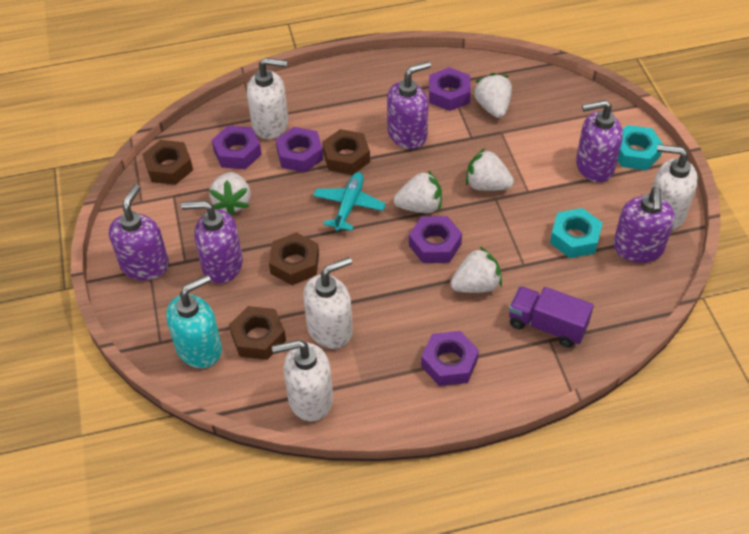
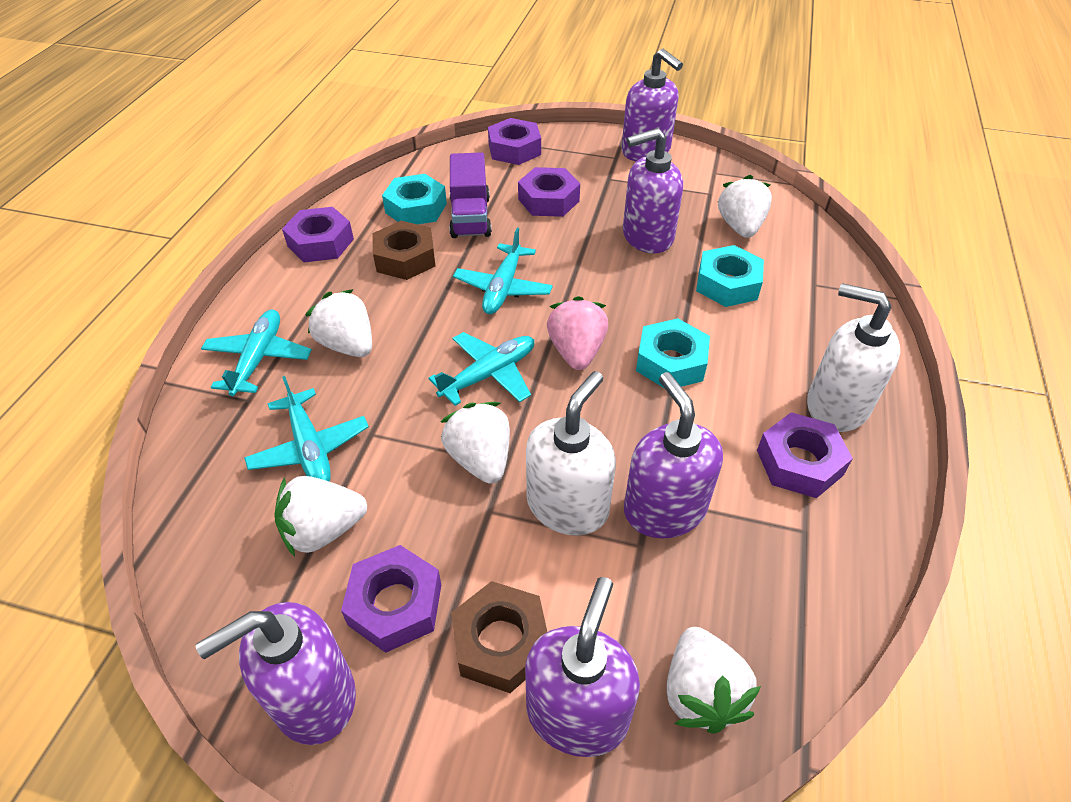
brown nut: [143,140,193,185] [229,306,286,360] [269,232,319,285] [322,129,370,175] = 4 -> [372,221,435,280] [451,581,547,693] = 2
pink strawberry: none = 0 -> [547,296,608,370] = 1
turquoise nut: [550,208,602,258] [618,125,664,170] = 2 -> [382,174,447,224] [636,318,710,388] [696,245,764,307] = 3
turquoise plane: [313,172,386,231] = 1 -> [201,310,312,396] [244,376,369,482] [429,332,534,406] [453,228,553,314] = 4
turquoise soap dispenser: [166,275,222,368] = 1 -> none = 0
white soap dispenser: [247,58,288,139] [272,340,333,421] [303,257,353,349] [652,144,698,230] = 4 -> [526,371,616,536] [807,283,900,432] = 2

